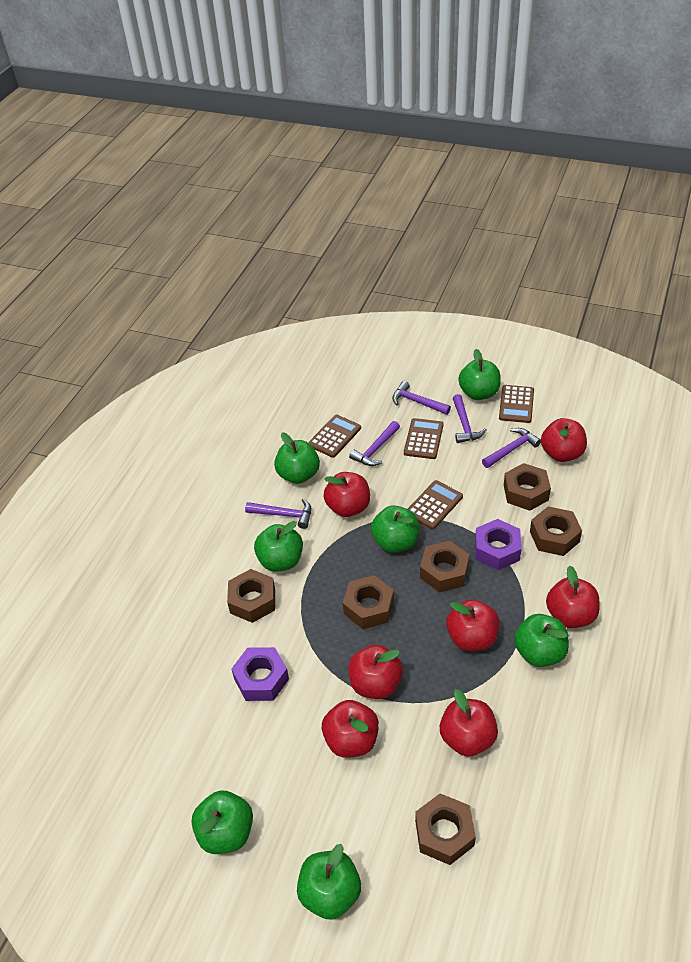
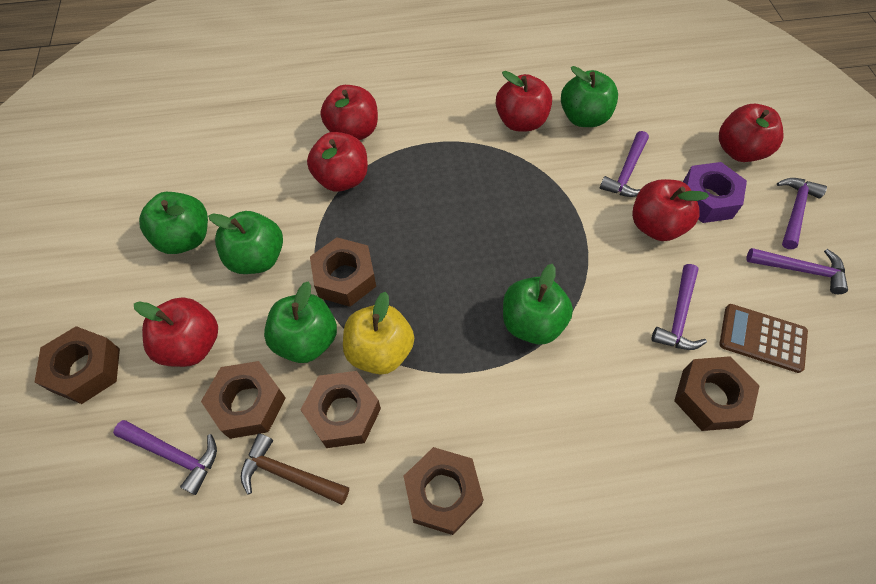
brown calculator: [308,415,361,458] [404,418,444,459] [408,480,463,529] [499,385,534,423] = 4 -> [719,304,808,373] = 1
brown hammer: none = 0 -> [241,433,349,505] = 1
green apple: [192,791,253,854] [254,521,303,572] [274,433,320,484] [297,844,361,920] [371,505,419,553] [458,349,501,400] [514,614,569,667] = 7 -> [139,192,208,254] [208,211,283,274] [264,281,337,363] [503,264,573,345] [561,66,618,127] = 5
purple nut: [231,647,289,701] [475,519,522,570] = 2 -> [683,162,747,223] = 1
red apple: [322,700,379,758] [324,472,370,517] [348,645,403,699] [440,689,498,757] [446,599,499,651] [541,418,587,462] [546,566,599,628] = 7 -> [134,297,218,367] [307,132,368,192] [321,85,378,140] [496,71,552,131] [632,179,709,241] [719,104,784,162] = 6
yellow apple: none = 0 -> [343,292,414,375] = 1

